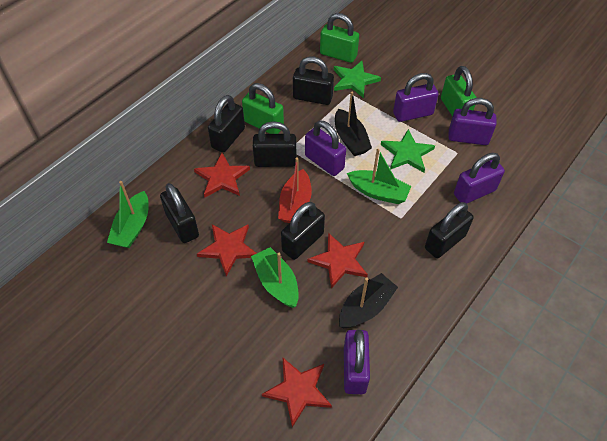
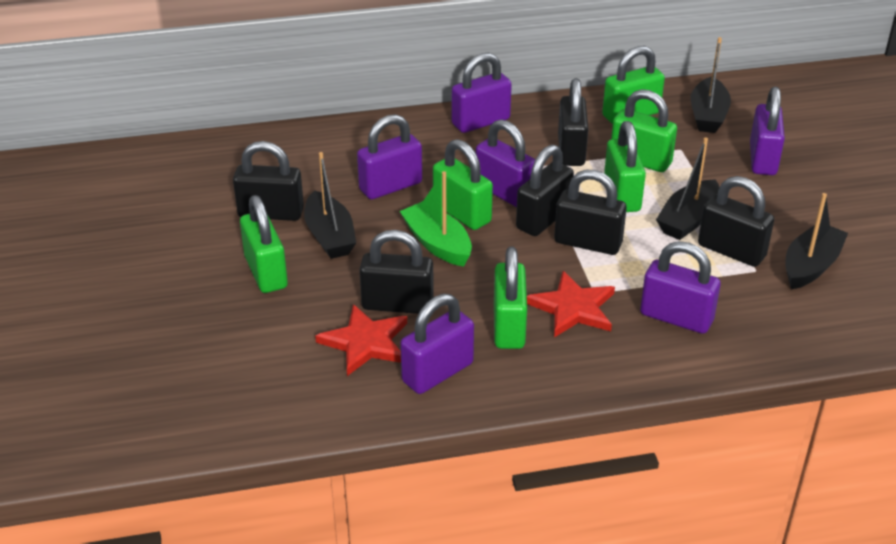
black boat: [335,92,372,156] [339,273,398,328] = 2 -> [304,152,356,259] [656,137,720,240] [691,37,731,133] [786,193,848,289] = 4
green boat: [107,181,148,248] [251,247,299,308] [347,149,411,204] = 3 -> [400,171,472,267] = 1
green padlock: [242,83,284,134] [320,13,359,63] [441,66,477,117] = 3 -> [240,195,288,293] [433,139,493,230] [494,247,527,349] [602,46,665,124] [604,121,646,212] [611,89,677,172] = 6
green star: [334,61,381,98] [381,129,435,172] = 2 -> none = 0
purple padlock: [305,121,346,176] [344,329,370,394] [393,73,439,122] [448,98,496,145] [454,153,505,204] = 5 -> [357,114,422,199] [400,294,474,394] [452,53,512,133] [476,119,535,207] [640,241,721,334] [750,87,785,175] = 6
red boat: [278,157,312,223] = 1 -> none = 0
red star: [194,153,250,198] [197,224,257,276] [262,357,332,427] [307,233,368,289] = 4 -> [315,304,407,376] [527,271,615,338] = 2

